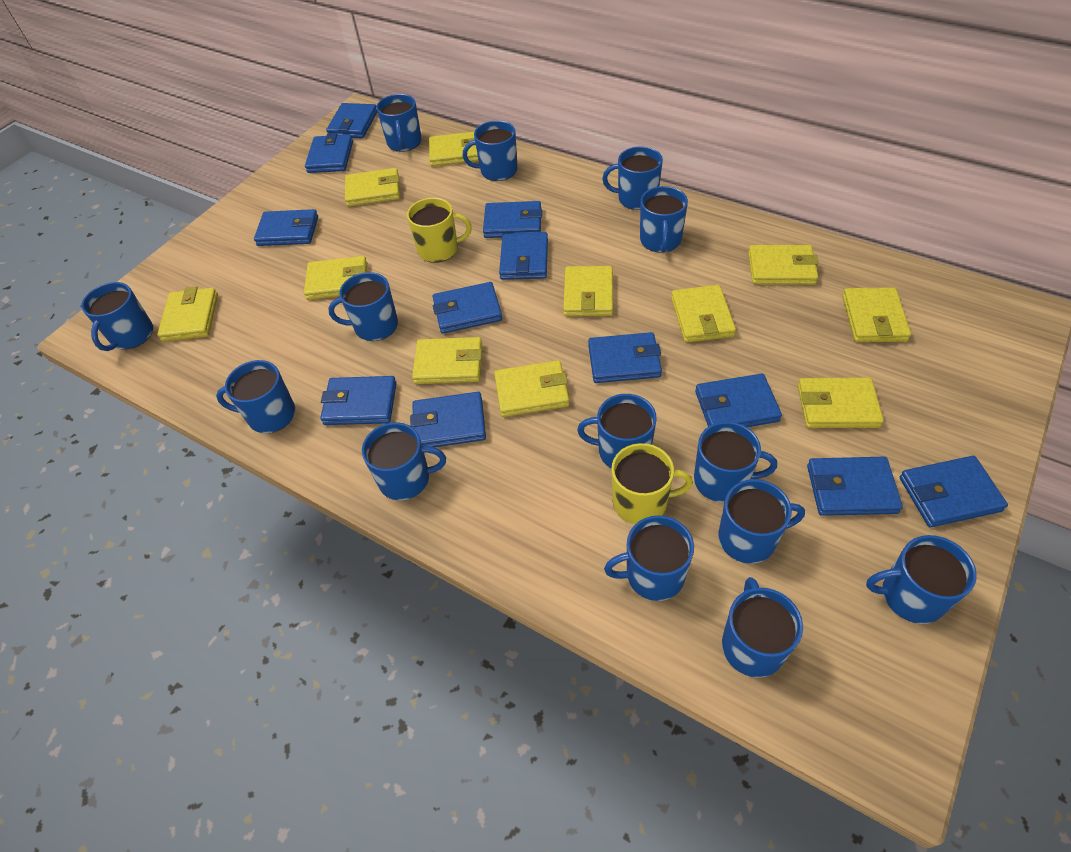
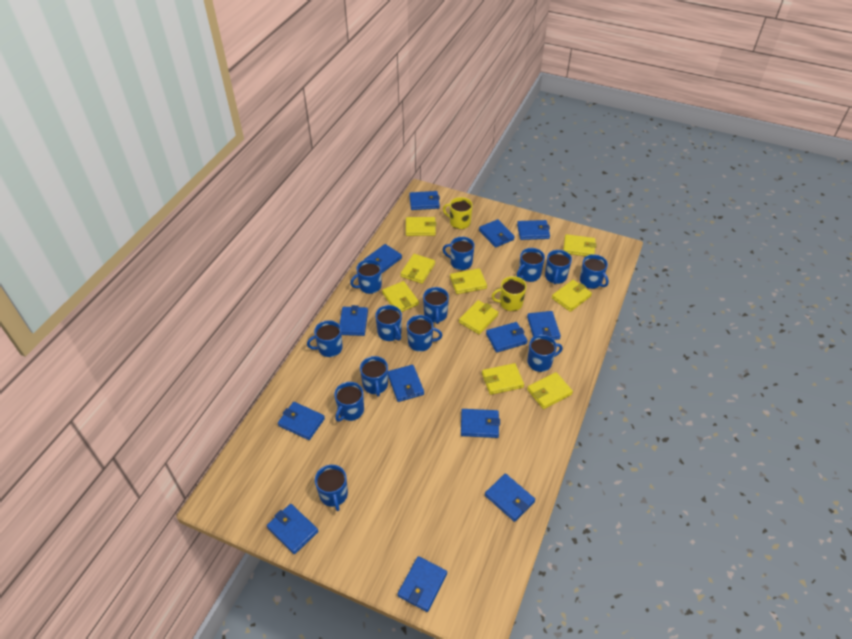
blue mug: [81,282,153,351] [216,360,295,433] [328,272,398,341] [362,422,446,500] [376,94,422,152] [463,121,518,181] [577,394,657,469] [602,146,663,210] [604,515,694,601] [640,186,688,253] [694,422,777,502] [718,479,805,564] [722,577,803,678] [866,535,977,624] = 14 -> [307,320,343,357] [315,465,348,511] [334,382,364,422] [350,259,382,294] [360,356,388,397] [375,305,402,341] [407,315,442,352] [423,287,449,324] [442,237,475,270] [517,248,545,282] [527,335,563,372] [545,250,572,284] [580,254,609,289] = 13
blue wallet: [254,209,318,246] [305,133,353,173] [320,376,397,425] [326,103,377,138] [410,392,486,447] [433,282,502,334] [483,201,542,238] [499,232,548,280] [588,332,662,383] [695,373,782,427] [807,457,903,516] [900,456,1008,527] = 12 -> [267,504,318,554] [278,402,325,440] [339,305,368,336] [364,244,402,273] [388,365,424,402] [398,556,447,612] [409,191,440,210] [461,409,500,438] [479,219,515,248] [485,473,535,522] [486,322,528,353] [517,220,550,240] [527,311,561,340] = 13
yellow wallet: [157,286,218,342] [304,256,367,300] [345,168,400,207] [412,337,482,384] [429,131,479,166] [494,360,570,417] [563,266,613,316] [671,285,736,343] [748,245,819,285] [798,377,884,428] [842,287,911,342] = 11 -> [382,281,419,312] [400,254,435,284] [406,217,436,236] [450,268,487,294] [459,300,499,334] [482,363,524,395] [527,372,573,409] [552,280,592,312] [563,234,596,256] = 9

